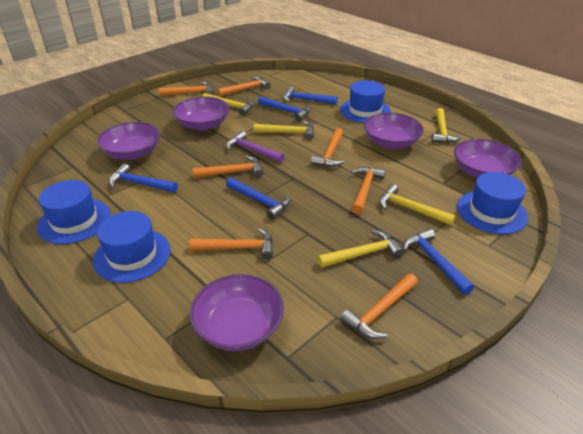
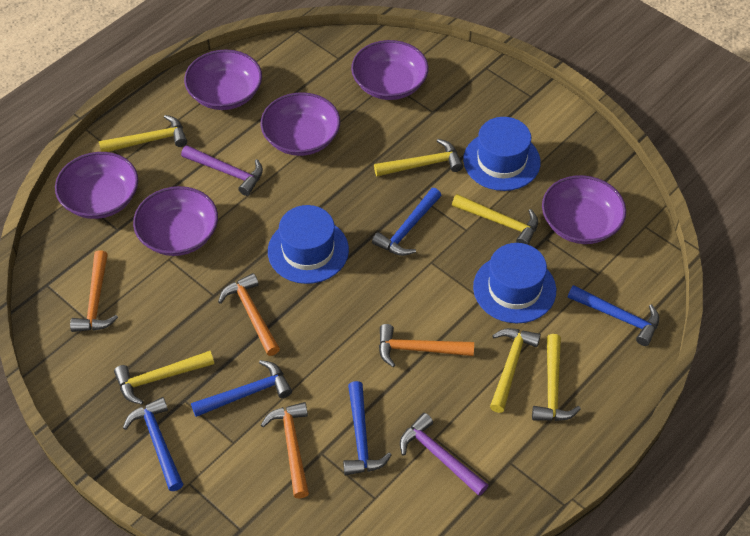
blue hat: [37,180,111,244] [93,211,170,283] [340,80,391,123] [457,172,528,234] = 4 -> [268,205,349,284] [463,117,541,191] [473,243,556,323] = 3
orange hammer: [159,82,214,96] [189,228,273,259] [193,156,264,178] [217,77,271,96] [311,128,345,167] [340,273,418,339] [350,167,385,214] = 7 -> [70,250,118,332] [218,273,280,356] [261,402,309,499] [379,324,474,367] = 4
purple bowl: [97,122,160,160] [173,97,229,130] [190,274,284,351] [364,113,424,149] [454,139,522,178] = 5 -> [55,152,138,219] [133,186,218,256] [184,50,262,110] [261,92,340,156] [351,40,429,100] [542,175,626,244] = 6
purple hammer: [226,131,285,163] = 1 -> [181,145,263,196] [400,413,488,496] = 2
yellow hammer: [202,93,255,116] [253,121,314,140] [318,230,404,268] [380,184,456,226] [431,108,462,143] = 5 -> [99,115,187,152] [114,351,214,405] [374,139,463,176] [452,194,538,245] [490,328,541,413] [532,334,581,421] = 6

